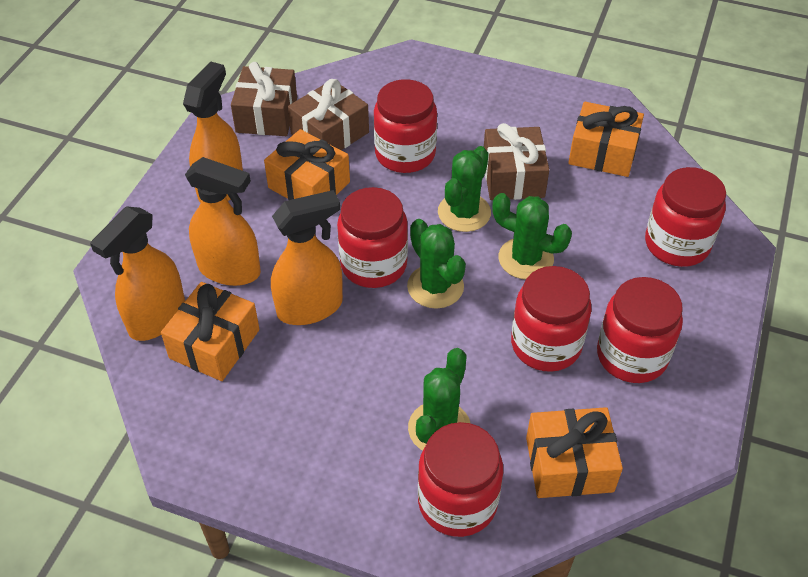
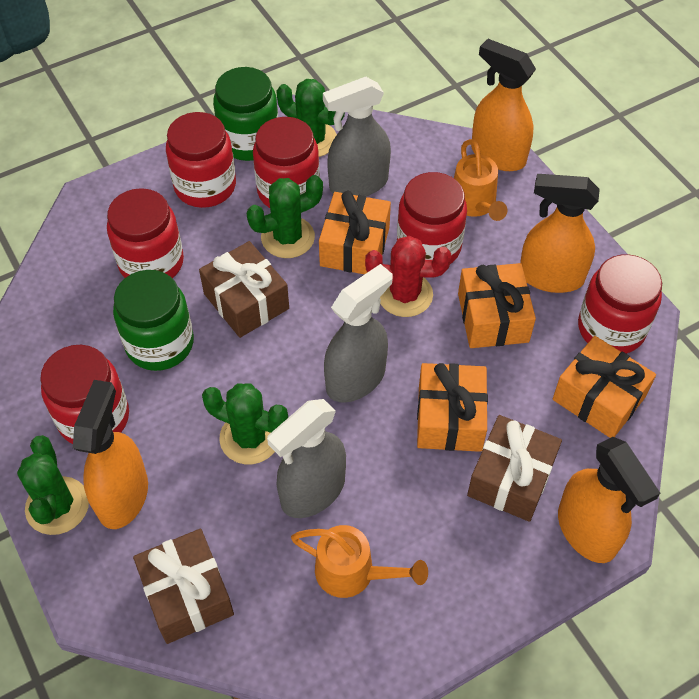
green jar: none = 0 -> [113,270,194,371] [213,67,278,161] = 2
grey spray bottle: none = 0 -> [267,399,346,518] [323,77,391,196] [324,264,393,403] = 3
orange watering can: none = 0 -> [291,525,428,598] [454,139,507,221] = 2
red cactus: none = 0 -> [365,236,451,317] = 1

